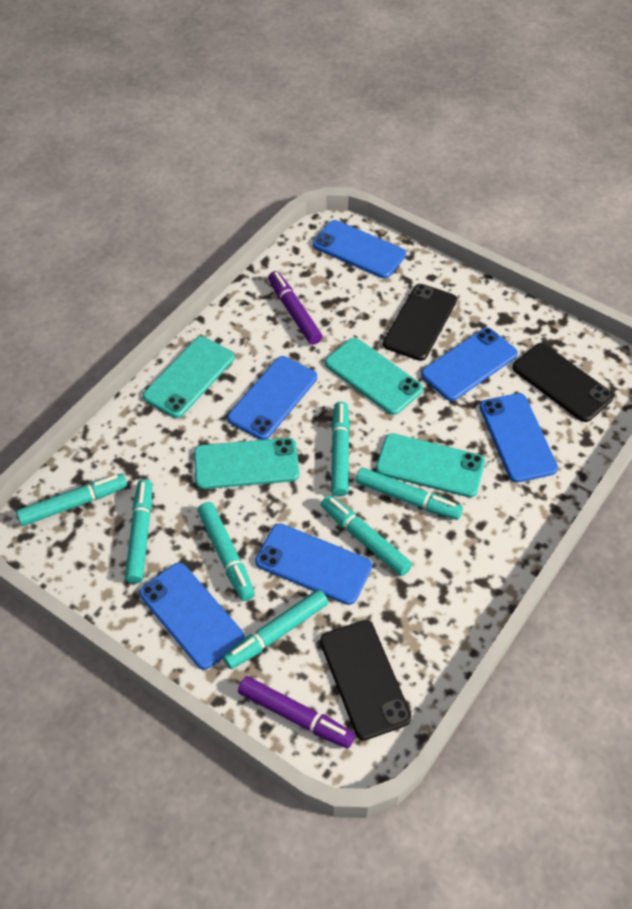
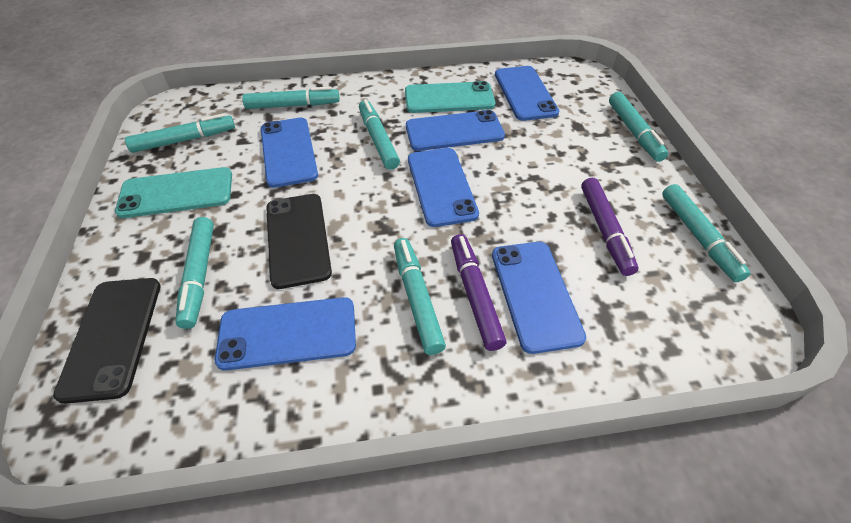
black phone: [320,620,412,740] [383,284,457,361] [513,343,614,422] = 3 -> [53,278,160,404] [266,194,332,289] = 2
turquoise phone: [143,336,235,418] [194,438,300,489] [325,338,423,415] [376,433,485,498] = 4 -> [115,167,232,218] [405,81,495,113] = 2

